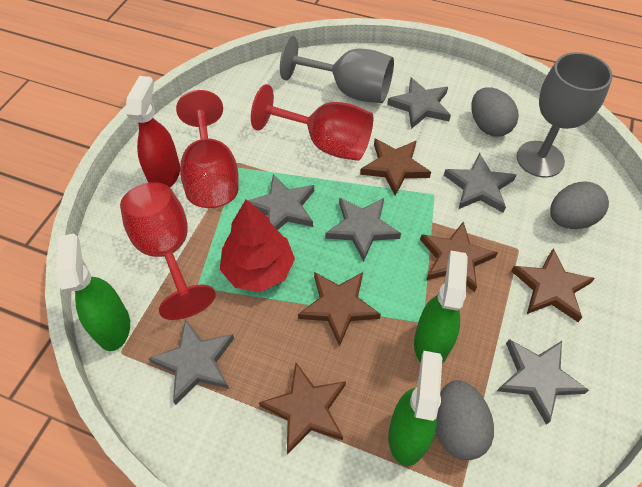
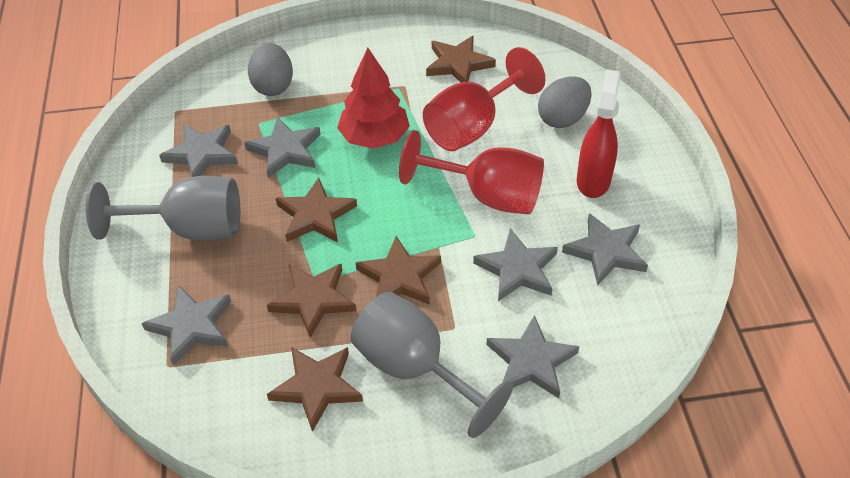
green spray bottle: [56,234,130,351] [388,351,442,466] [414,251,468,364] = 3 -> none = 0
grey egg: [436,380,494,460] [471,88,519,137] [550,181,609,229] = 3 -> [248,43,293,96] [538,76,592,128] = 2
red goblet: [120,182,216,320] [176,90,239,208] [251,84,373,161] = 3 -> [399,130,544,215] [423,47,546,151] = 2

